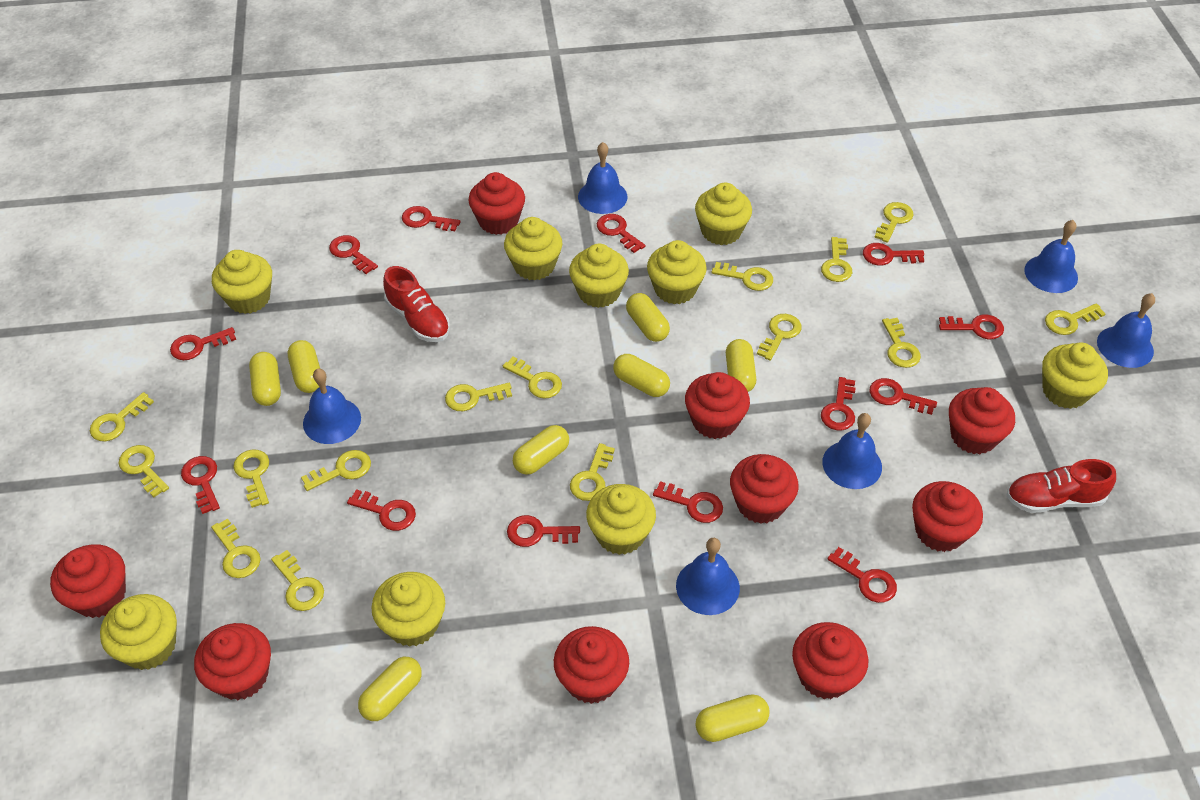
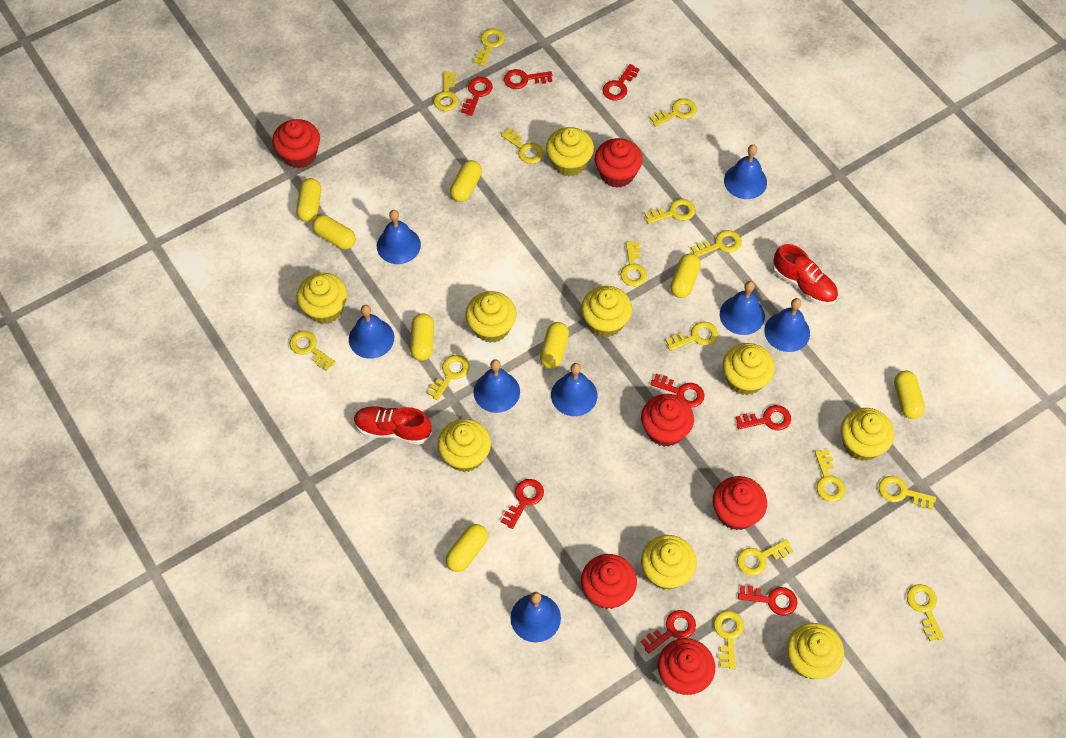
blue bell: [303,369,361,444] [578,142,627,214] [676,538,740,615] [822,413,882,489] [1024,220,1078,293] [1097,293,1155,368] = 6 -> [349,305,394,359] [377,210,421,264] [474,359,520,413] [510,592,561,642] [551,363,598,416] [720,281,765,335] [724,144,767,199] [765,298,810,352] = 8
red cupcake: [50,544,126,618] [194,623,271,700] [468,172,525,235] [554,626,629,704] [685,372,750,439] [730,454,799,524] [792,622,868,699] [912,481,983,552] [949,387,1015,454] = 9 -> [272,119,320,169] [581,554,637,609] [595,138,643,188] [641,394,694,447] [658,638,715,695] [713,476,767,530] = 6
red key: [170,327,236,360] [181,456,220,514] [329,235,378,274] [347,489,416,531] [402,206,461,231] [507,515,580,547] [597,214,645,253] [653,481,723,523] [821,377,856,431] [827,547,897,603] [863,243,924,266] [870,378,937,415] [939,315,1004,339] = 13 -> [461,77,493,116] [501,479,544,529] [504,69,552,89] [602,64,640,100] [641,610,696,654] [650,374,704,408] [736,405,791,430] [738,585,798,616] = 8

